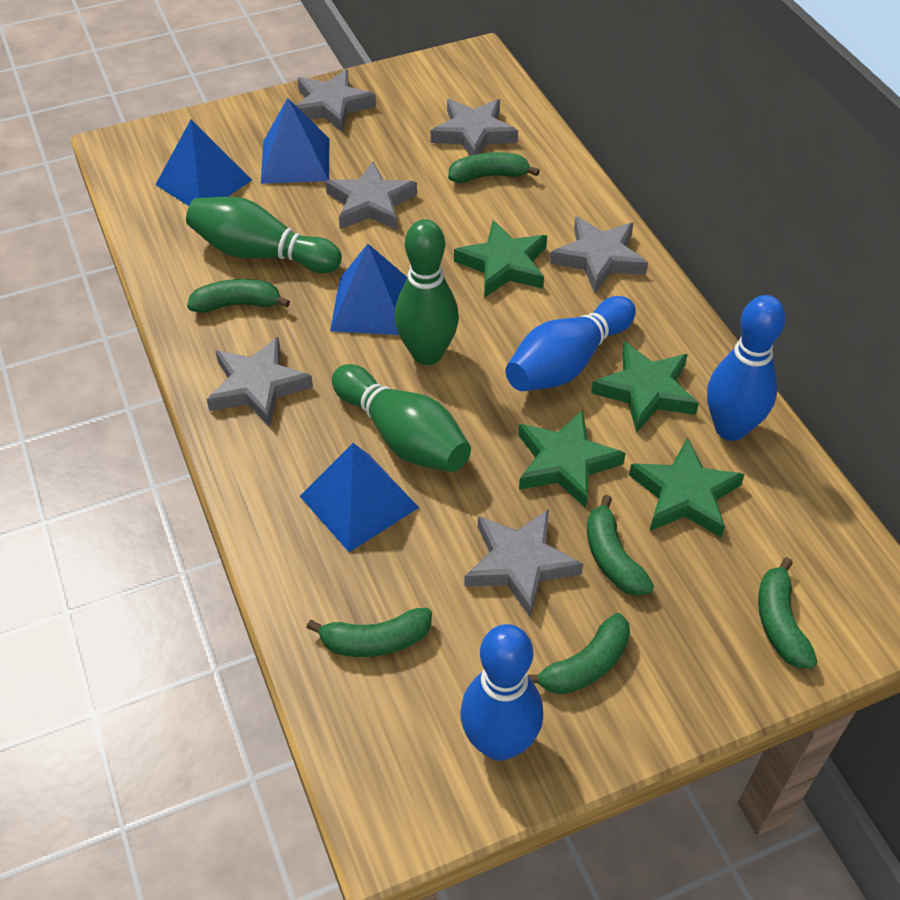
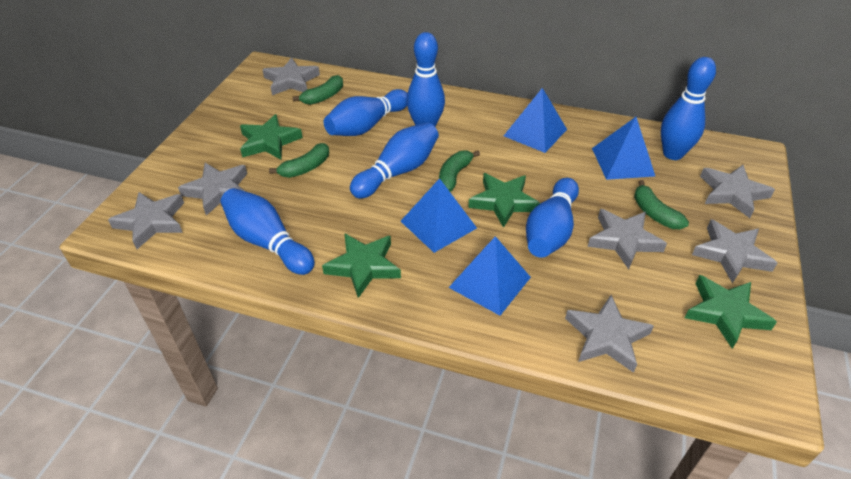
blue bowling pin: [460,624,543,761] [505,296,636,391] [707,295,786,441] = 3 -> [221,188,315,275] [324,89,407,136] [350,122,439,199] [407,32,445,127] [526,178,579,258] [661,57,716,160] = 6
green banana: [187,279,290,313] [307,608,432,657] [448,152,540,183] [527,613,630,695] [587,495,654,596] [758,557,817,668] = 6 -> [269,143,329,178] [293,75,343,105] [439,151,480,192] [634,180,689,229] = 4
green bowling pin: [186,197,342,273] [332,364,471,472] [395,219,459,365] = 3 -> none = 0
grey star: [206,337,313,427] [296,69,376,132] [325,161,417,230] [431,99,518,156] [464,509,583,617] [550,216,648,293] = 6 -> [108,192,184,249] [178,163,247,216] [262,58,320,95] [565,295,654,373] [588,209,667,269] [692,219,777,283] [700,165,775,218] = 7

